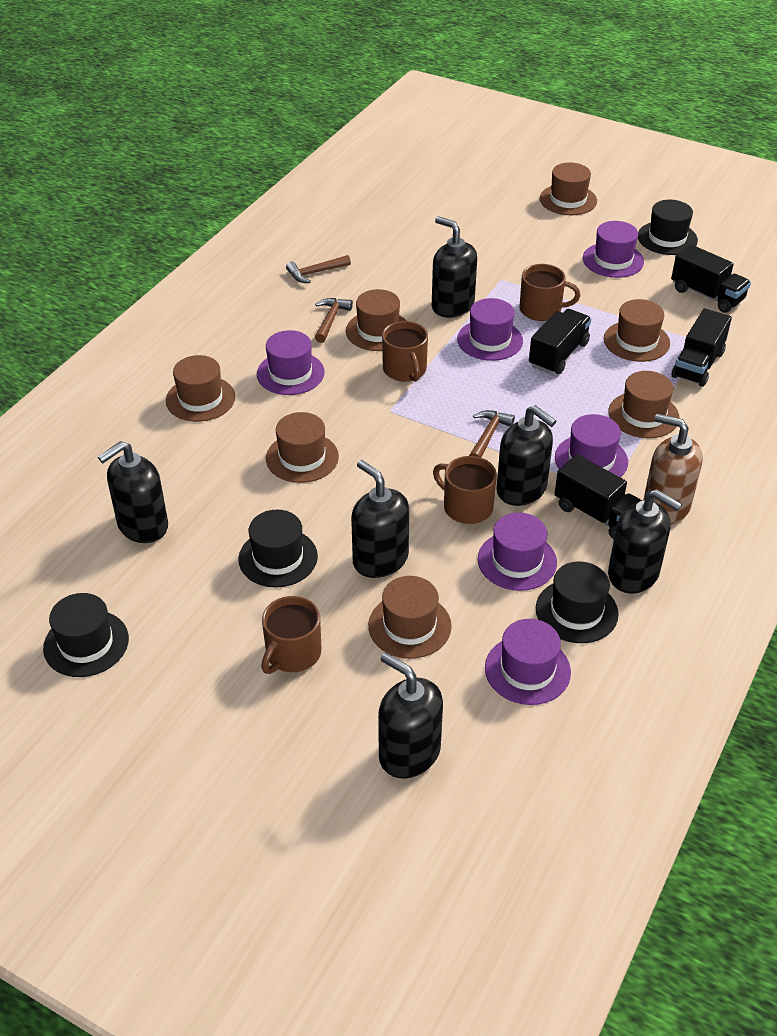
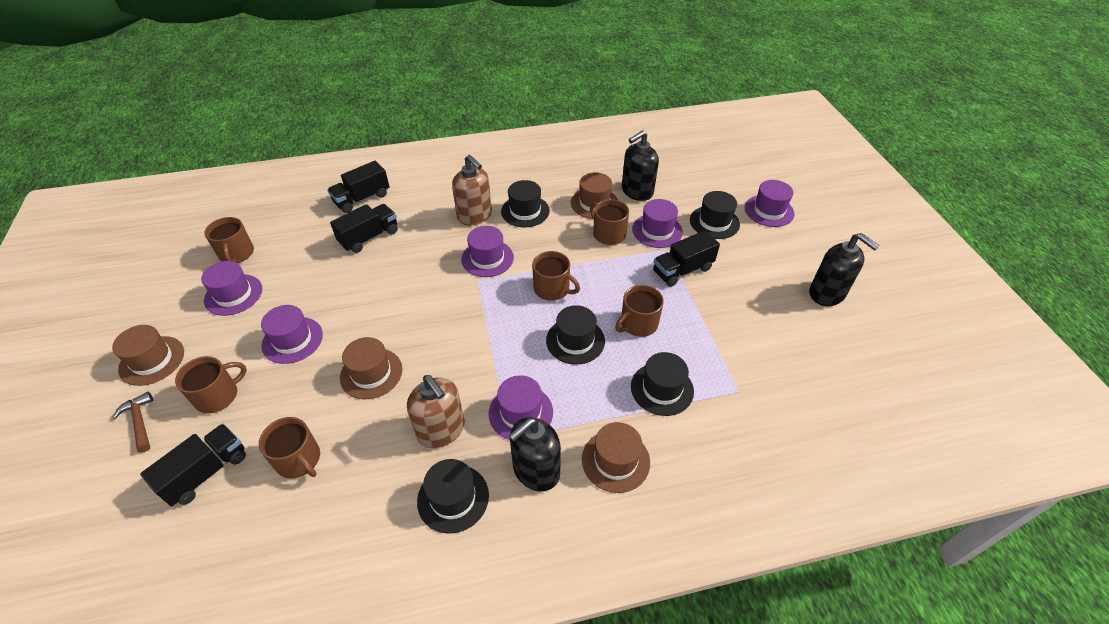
black hat: [43,593,129,677] [239,510,318,588] [536,562,619,643] [638,200,698,255] = 4 -> [417,459,489,534] [501,180,550,227] [546,305,605,365] [631,352,694,416] [690,191,740,239] = 5
black soap dispenser: [98,441,168,543] [351,460,409,578] [378,653,443,779] [432,216,477,318] [496,405,556,506] [608,489,682,594] = 6 -> [509,417,561,492] [622,130,659,201] [809,233,879,306] = 3
brown hammer: [286,255,351,283] [315,298,353,343] [469,410,515,458] = 3 -> [112,392,153,453] = 1
brown hat: [166,355,235,422] [266,412,339,483] [346,289,406,351] [368,576,452,659] [540,162,597,215] [604,299,670,362] [608,371,679,438] = 7 -> [112,325,184,386] [340,337,402,400] [571,172,618,219] [582,422,650,493] = 4
brown mug: [261,596,321,674] [382,321,428,382] [433,456,497,524] [519,264,580,321] = 4 -> [175,356,247,414] [204,217,254,263] [259,417,320,479] [532,251,580,301] [590,199,629,245] [615,285,664,337] = 6
brown soap dispenser: [643,414,703,525] = 1 -> [407,375,465,448] [452,155,492,226] = 2

